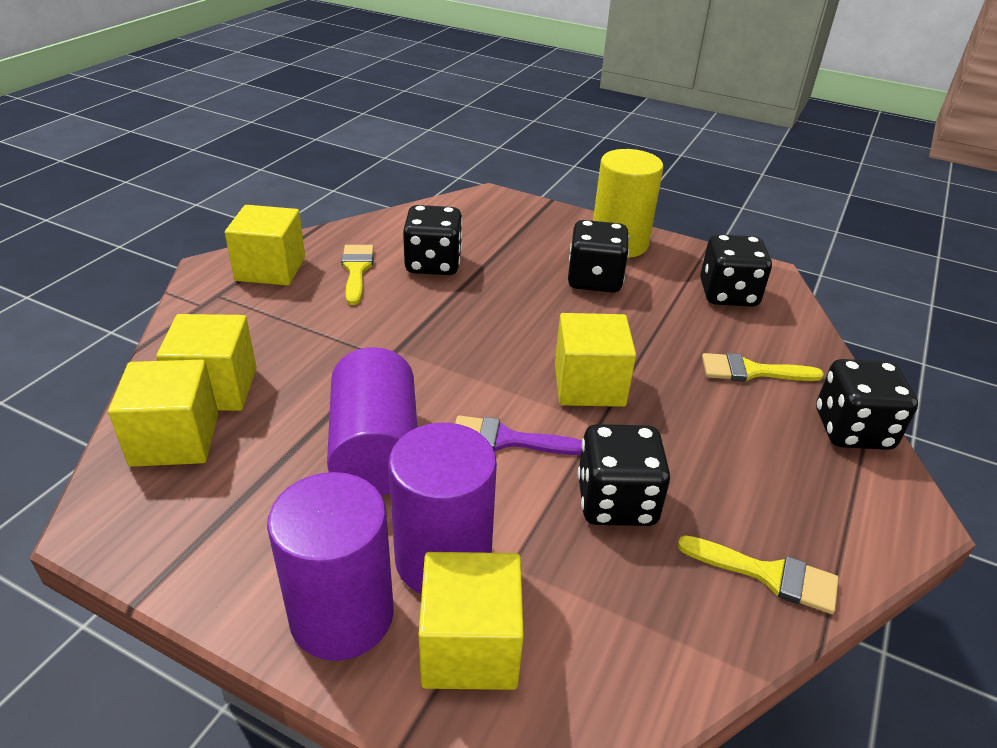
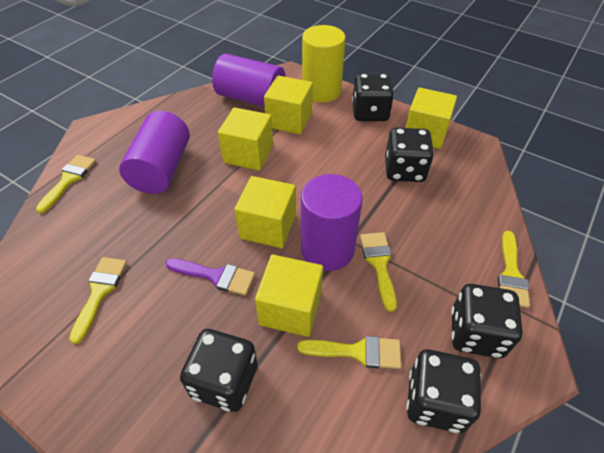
yellow brush: [341,245,374,305] [677,535,839,614] [702,353,824,382] = 3 -> [36,155,96,213] [69,257,127,344] [297,336,401,369] [360,232,397,312] [498,231,530,308] = 5

